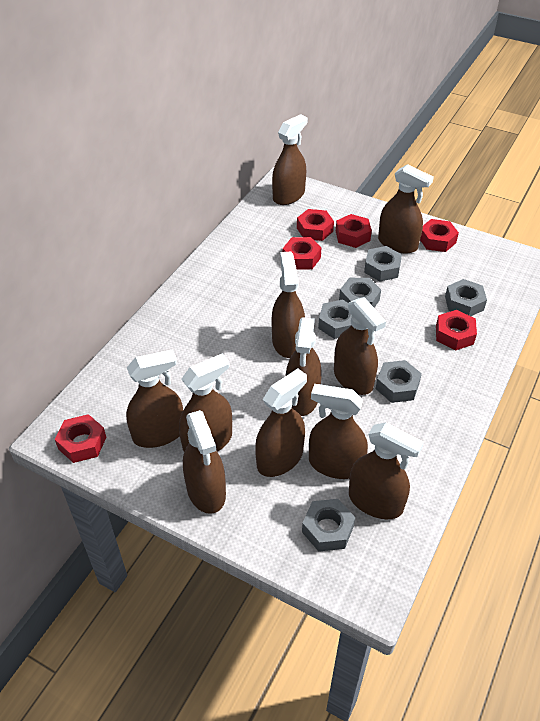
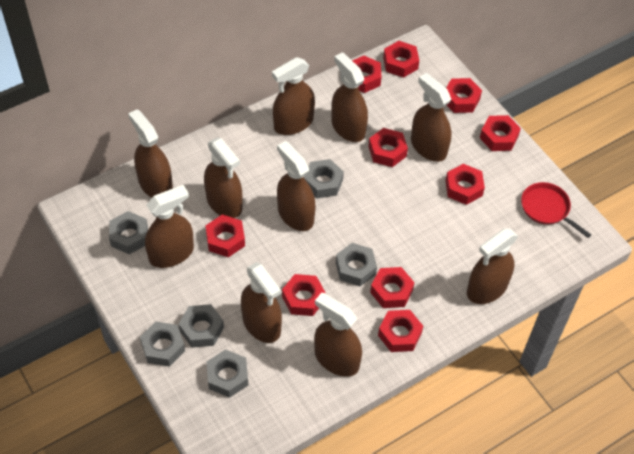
brown spray bottle: [126,349,183,448] [179,353,232,452] [183,410,226,514] [255,368,307,477] [272,114,307,205] [272,251,305,358] [286,317,322,416] [309,384,368,479] [334,297,386,395] [349,422,424,519] [378,164,434,253] = 11 -> [128,109,173,197] [145,185,194,268] [204,138,243,218] [241,262,282,343] [272,57,315,135] [277,141,315,231] [314,293,362,377] [331,52,368,142] [411,73,452,162] [467,228,518,304] = 10
red nut: [55,414,106,463] [283,237,321,270] [297,209,334,241] [336,214,372,248] [420,219,459,252] [436,310,477,351] = 6 -> [205,214,245,257] [282,274,326,316] [352,56,381,93] [368,128,408,167] [370,267,415,308] [378,310,423,352] [383,41,419,78] [445,164,485,205] [446,78,482,113] [480,115,521,151] = 10
red pan: none = 0 -> [521,182,591,238] = 1

